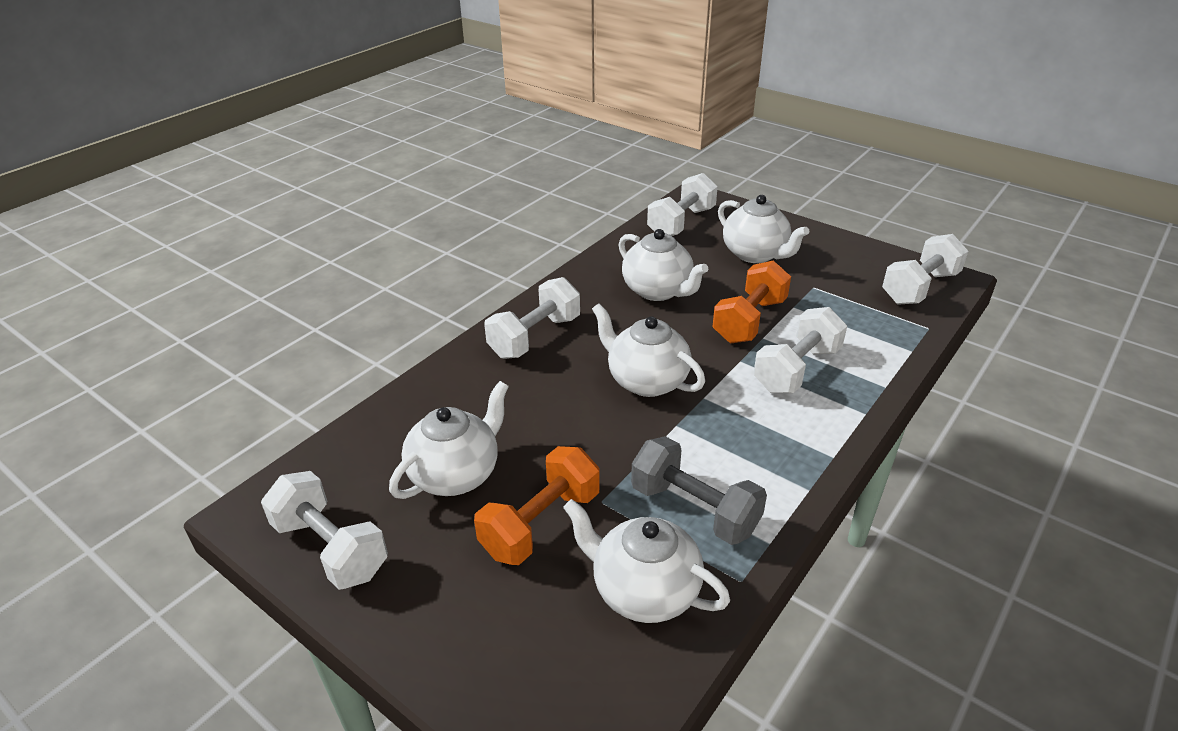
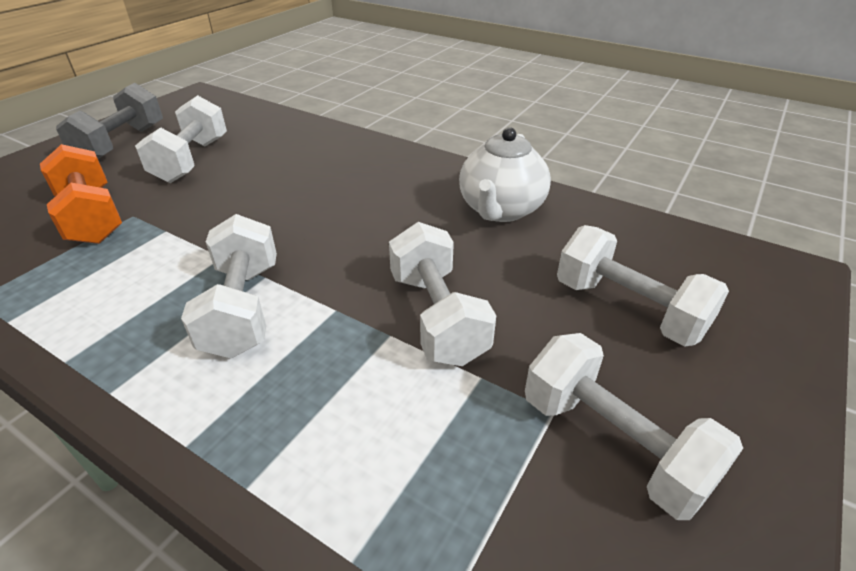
orange dumbbell: [474,446,599,565] [712,260,791,343] = 2 -> [40,144,122,244] = 1
white teapot: [389,381,509,499] [563,499,730,623] [592,303,705,397] [619,229,708,301] [718,195,809,263] = 5 -> [459,127,551,222] = 1

